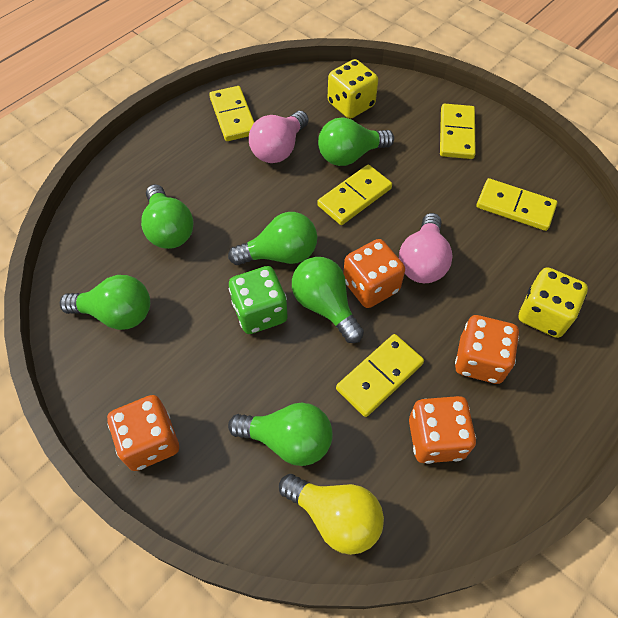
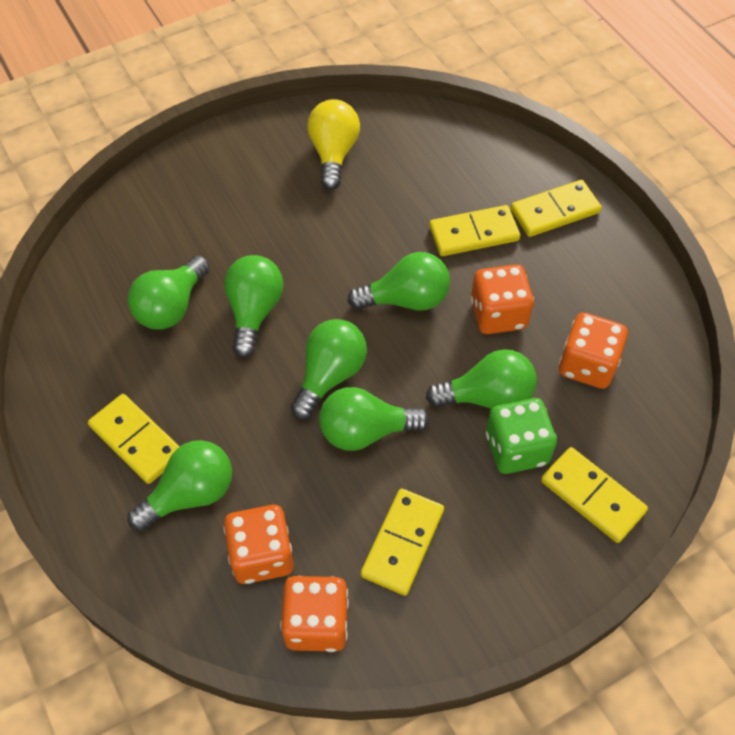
green light bulb: [60,275,150,330] [141,184,194,249] [228,212,317,265] [228,403,333,466] [292,257,364,343] [318,117,394,166] = 6 -> [127,440,232,532] [128,256,210,329] [224,255,283,358] [290,319,367,420] [319,387,430,451] [347,252,450,311] [426,349,537,409] = 7
pink light bulb: [249,111,309,163] [399,213,453,283] = 2 -> none = 0
yellow dice: [328,59,378,119] [518,267,588,338] = 2 -> none = 0

